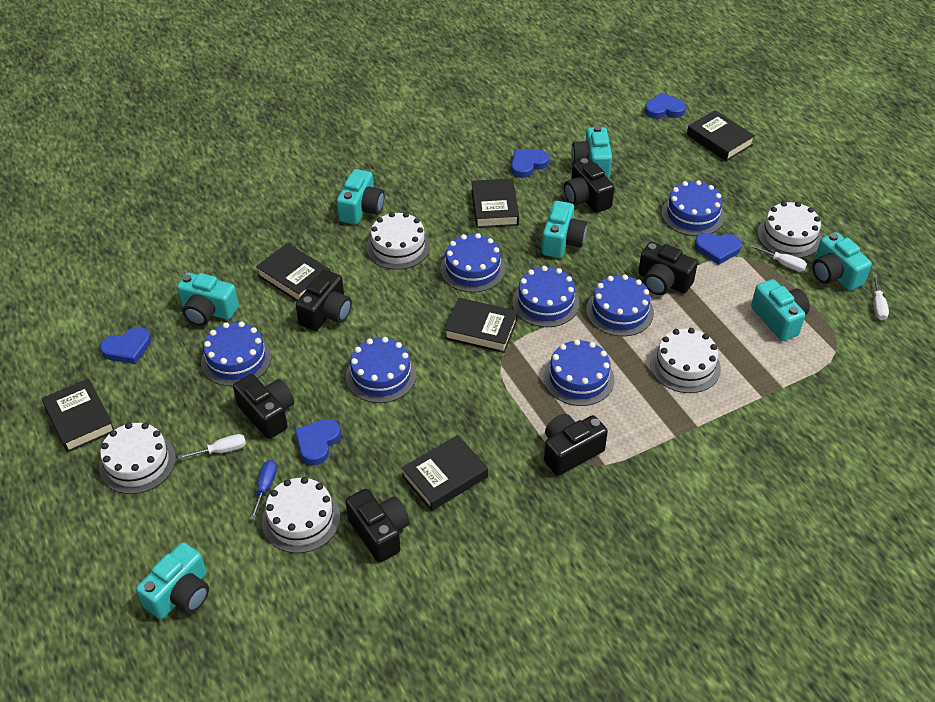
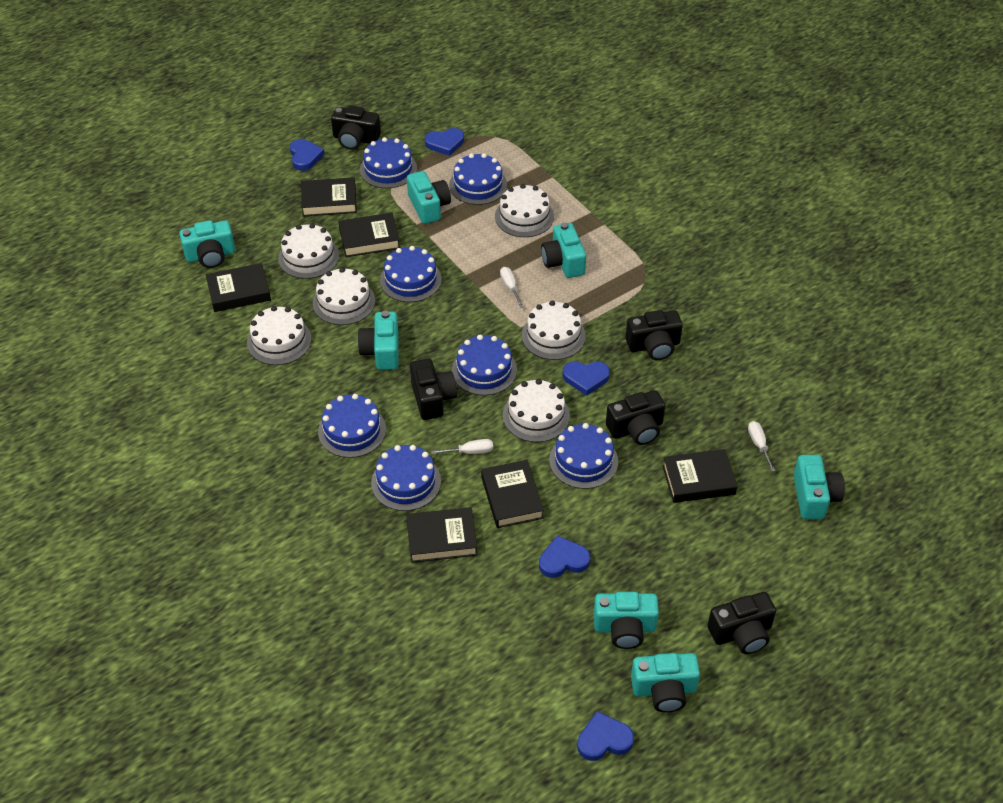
black camera: [233,374,294,439] [296,270,352,331] [345,489,410,562] [544,414,608,476] [564,158,614,213] [638,242,698,295] = 6 -> [331,105,381,150] [410,359,457,420] [606,390,665,445] [625,310,683,360] [707,592,776,654] = 5
blue screwdriver: [250,460,277,520] = 1 -> none = 0
white cake: [99,423,176,494] [262,477,340,553] [366,212,430,270] [650,328,721,393] [757,202,822,258] = 5 -> [247,306,311,365] [278,223,339,279] [313,267,375,325] [495,184,554,237] [503,379,570,442] [522,301,586,360] = 6

